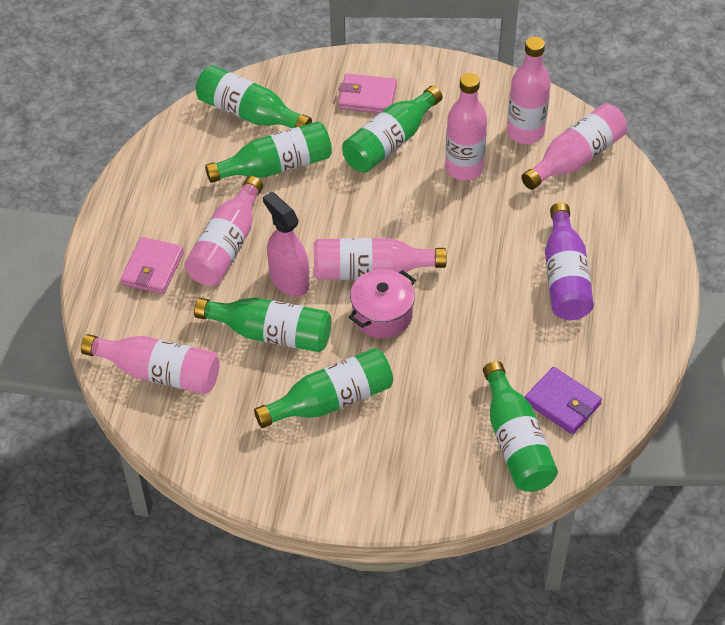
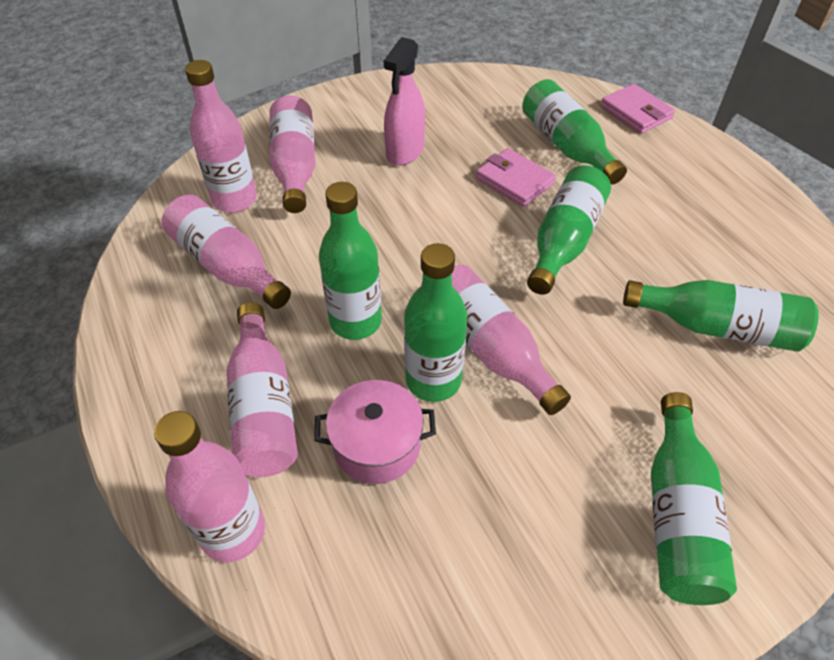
purple bottle: [545,202,594,320] = 1 -> none = 0
purple wallet: [524,367,602,434] = 1 -> none = 0

